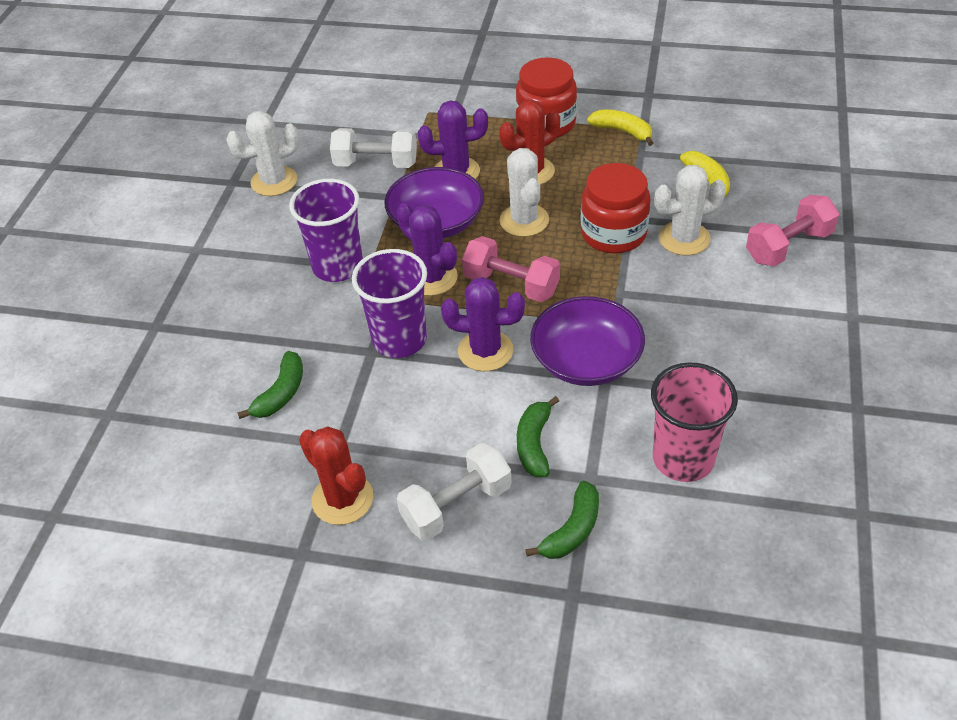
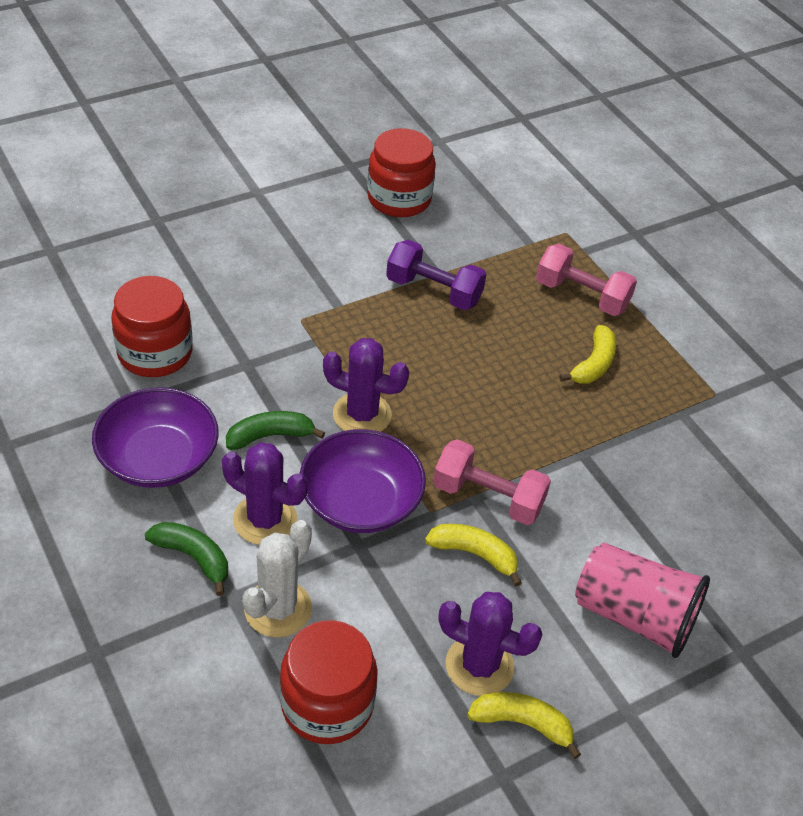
green banana: [237,351,303,419] [517,396,559,477] [525,480,599,559] = 3 -> [145,522,228,596] [226,411,325,450] = 2
purple cup: [289,179,363,282] [352,249,427,358] = 2 -> none = 0
purple dumbbell: none = 0 -> [386,240,486,310] = 1
red cactus: [299,426,373,525] [500,99,560,185] = 2 -> none = 0
red jar: [516,58,577,138] [581,163,651,253] = 2 -> [111,276,193,377] [280,620,378,744] [367,128,436,217] = 3
white cactus: [226,111,299,196] [499,148,549,237] [654,165,726,256] = 3 -> [243,520,312,638] = 1
white dumbbell: [330,128,417,168] [397,443,512,541] = 2 -> none = 0
yellow banana: [587,110,653,146] [680,151,730,197] = 2 -> [425,524,522,586] [467,692,581,759] [559,325,616,384] = 3

